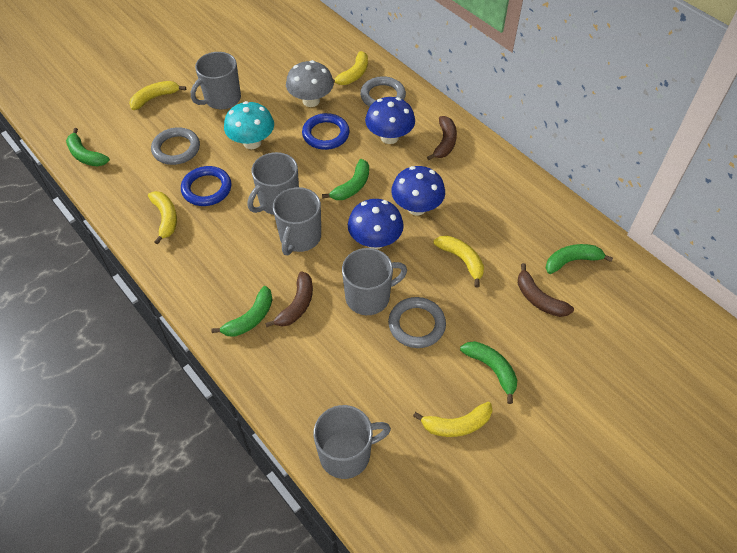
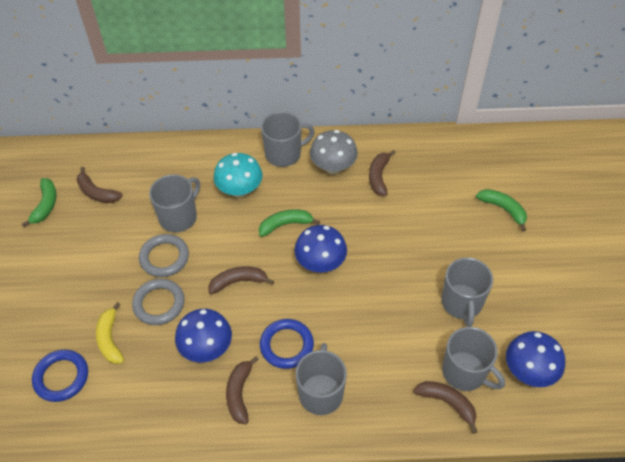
brown banana: [265,271,313,327] [427,116,457,160] [518,263,574,317] = 3 -> [77,167,122,203] [209,266,274,294] [226,356,259,424] [369,150,396,196] [414,381,477,434] = 5
green banana: [66,128,110,167] [211,286,273,337] [322,159,369,200] [460,341,517,404] [545,244,613,274] = 5 -> [22,178,56,227] [259,209,320,237] [476,189,527,231] = 3
grey ring: [151,127,200,165] [360,76,406,107] [388,297,446,348] = 3 -> [132,279,184,325] [139,234,189,277] = 2
yellow banana: [129,81,186,110] [148,191,177,245] [333,51,368,85] [413,402,493,437] [433,235,484,287] = 5 -> [96,302,124,364] = 1

